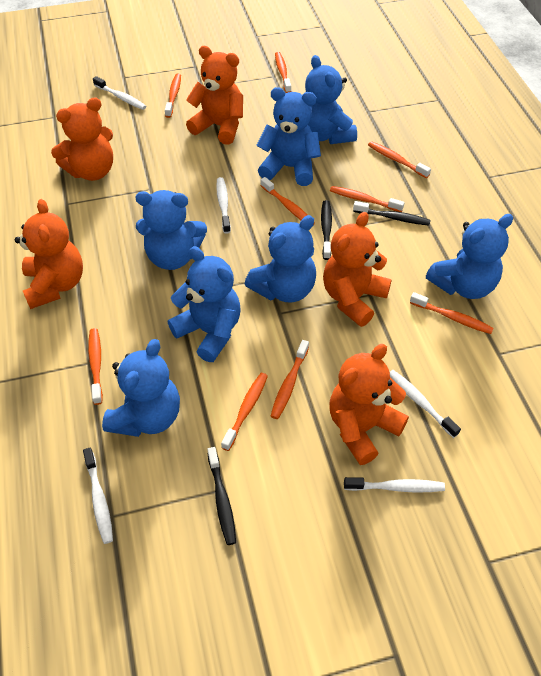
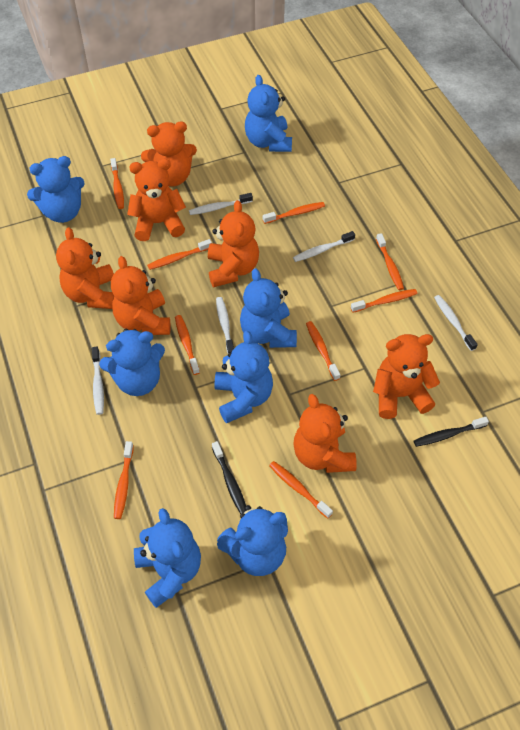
black toothbrush: [207,447,236,545] [321,200,332,260] [353,201,431,226] = 3 -> [212,441,246,514] [414,417,489,447] = 2
orange teddy bear: [15,199,83,309] [51,97,113,181] [186,46,243,145] [323,212,392,327] [329,344,409,465] = 5 -> [56,227,114,309] [111,256,171,335] [127,159,186,241] [141,122,197,186] [208,200,259,287] [293,394,357,473] [373,334,440,419] = 7

